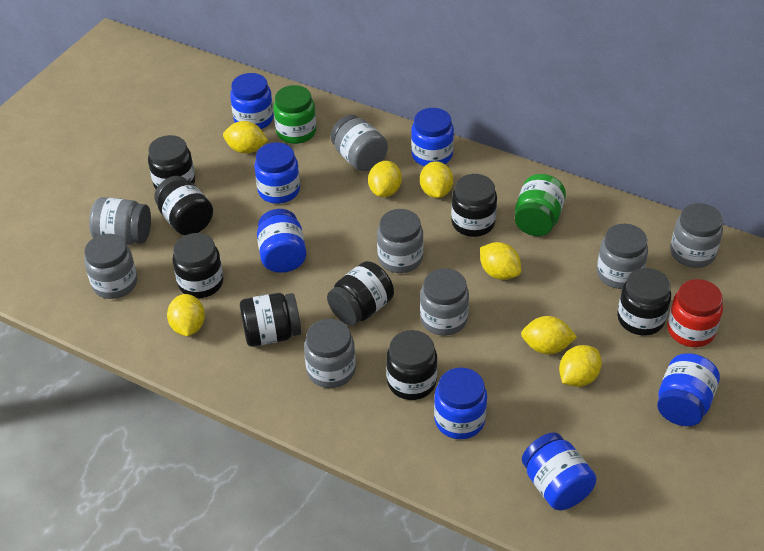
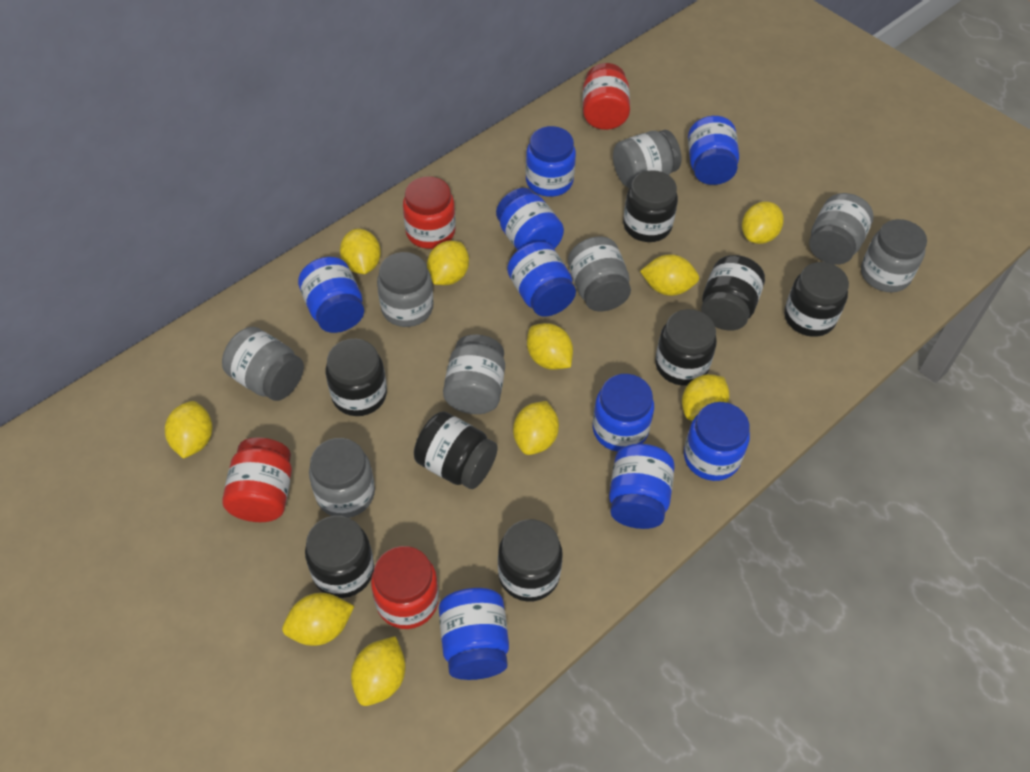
blue jar: [230,73,274,129] [254,143,300,204] [257,209,307,273] [411,108,454,166] [434,367,487,439] [522,432,597,510] [657,353,720,426] = 7 -> [298,257,364,333] [439,588,509,680] [496,188,564,250] [507,242,576,317] [526,126,576,197] [592,374,654,452] [609,444,675,529] [684,402,750,481] [688,116,739,185] = 9
green jar: [273,85,316,144] [515,174,566,236] = 2 -> none = 0
red jar: [667,279,723,347] = 1 -> [222,437,292,522] [371,546,439,629] [403,176,456,249] [583,63,630,130] = 4
yellow lemon: [167,294,205,336] [223,121,268,153] [368,161,402,197] [420,161,453,198] [480,242,521,280] [521,316,577,354] [559,345,602,387] = 7 -> [165,401,212,459] [282,593,354,646] [340,229,381,274] [351,636,405,706] [427,241,469,285] [513,401,559,455] [527,323,573,370] [640,254,699,296] [682,374,730,421] [742,201,784,244] = 10

